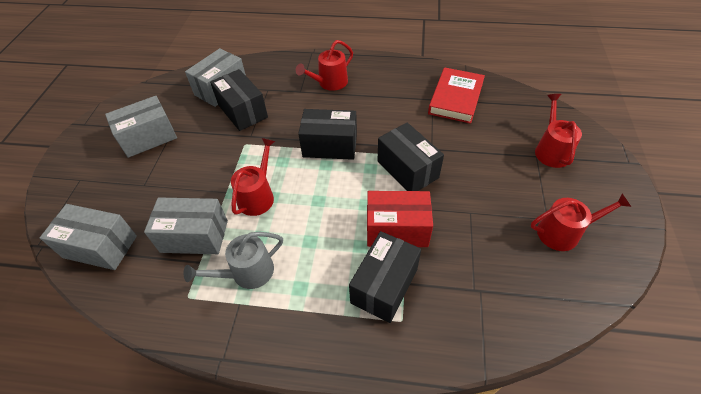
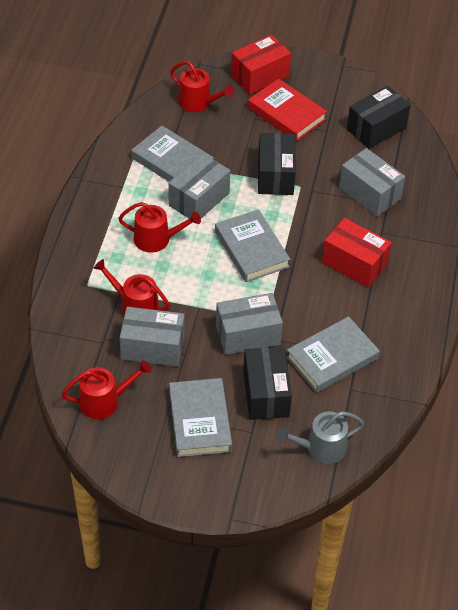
black box: [210,69,268,131] [298,109,357,160] [349,231,421,323] [378,123,444,191] = 4 -> [243,347,292,420] [258,133,296,195] [347,86,411,149] = 3
grey book: none = 0 -> [132,126,214,182] [169,378,232,457] [215,209,290,282] [286,316,380,393] = 4
red box: [367,191,433,247] = 1 -> [231,35,291,94] [322,218,392,288] = 2

